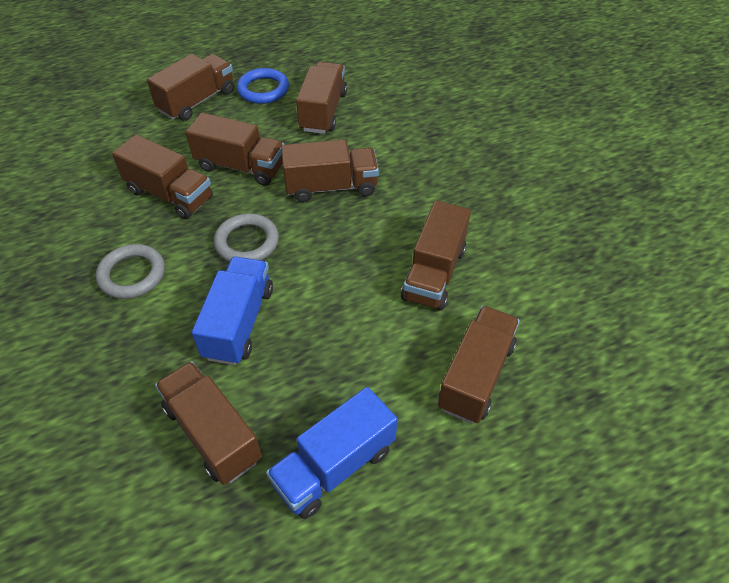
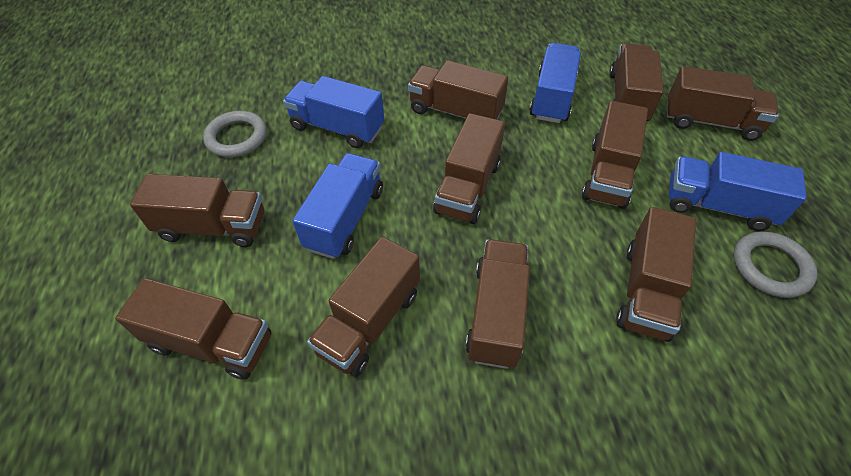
blue ring: [237,68,289,104] = 1 -> none = 0
blue truck: [192,257,273,365] [266,387,397,519] = 2 -> [283,76,384,148] [293,153,383,259] [530,43,581,123] [669,152,807,231] = 4
brown truck: [112,135,213,219] [147,54,234,121] [155,361,262,485] [186,113,284,186] [281,139,379,202] [296,62,347,134] [401,200,471,311] [438,306,520,424] = 8 -> [115,278,271,380] [130,174,264,247] [307,237,420,377] [408,60,508,120] [433,113,505,224] [466,239,530,369] [582,101,648,209] [609,43,664,121] [616,207,696,342] [667,66,779,141] = 10

